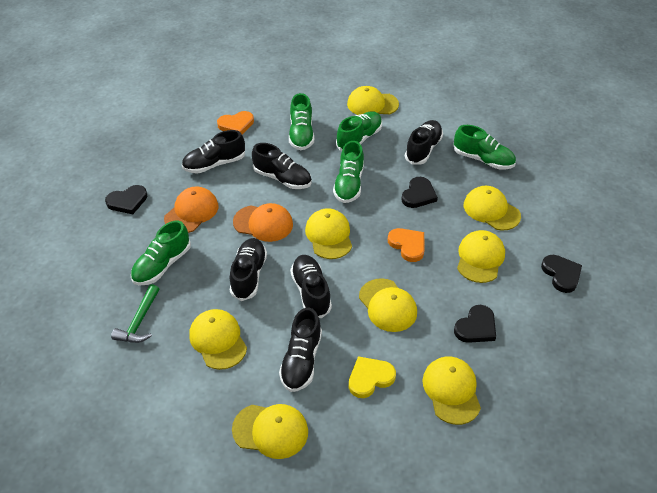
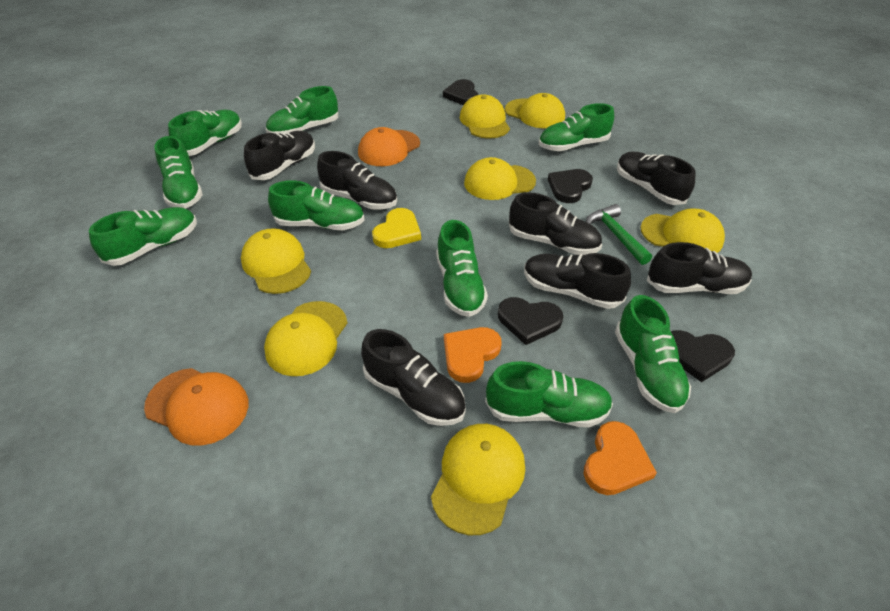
black shoe: [182,130,245,174] [230,238,267,301] [252,143,312,189] [279,308,322,392] [290,255,332,318] [405,120,443,165] = 6 -> [244,131,315,180] [317,151,397,210] [361,329,466,426] [509,192,602,255] [524,253,631,309] [617,152,695,205] [646,242,752,294] = 7
green shoe: [131,220,191,285] [289,93,314,150] [333,141,364,203] [336,111,382,151] [453,125,516,170] = 5 -> [89,207,197,266] [154,136,203,209] [168,110,242,156] [266,86,338,133] [268,180,365,230] [436,220,488,317] [485,361,613,427] [539,103,614,151] [615,295,691,413] = 9
yellow cap: [189,309,247,370] [232,404,308,459] [305,208,352,259] [347,86,399,115] [359,278,417,332] [422,356,481,425] [457,230,505,283] [464,186,521,231] = 8 -> [241,228,311,294] [264,301,347,376] [431,424,525,535] [460,94,510,139] [464,157,536,200] [505,93,565,128] [640,208,725,253] = 7

